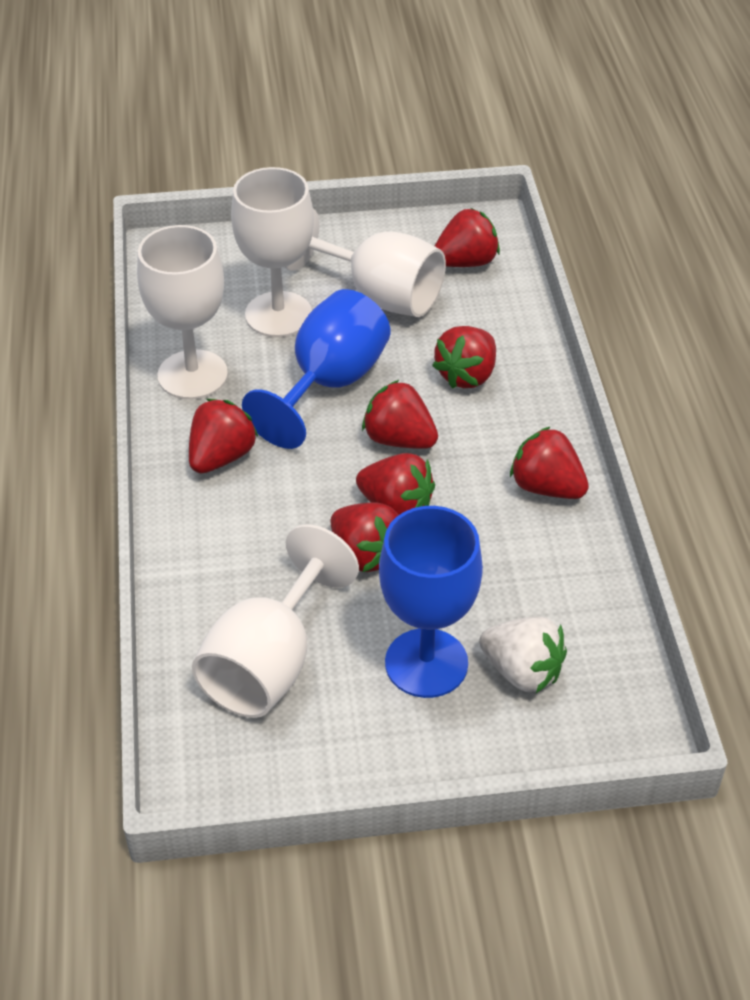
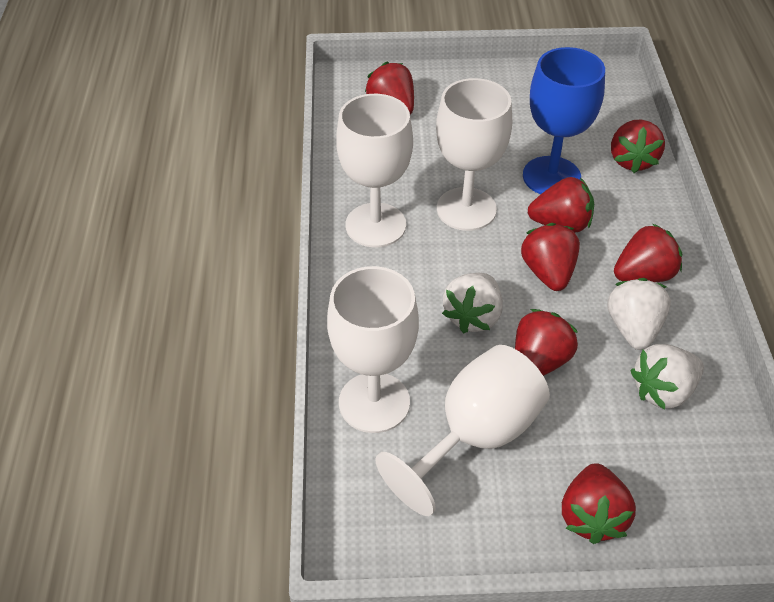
blue goblet: [242,289,390,449] [379,506,483,698] = 2 -> [523,47,605,194] = 1
white strawberry: [479,617,567,693] = 1 -> [442,273,503,333] [607,278,671,350] [630,344,704,410] = 3

